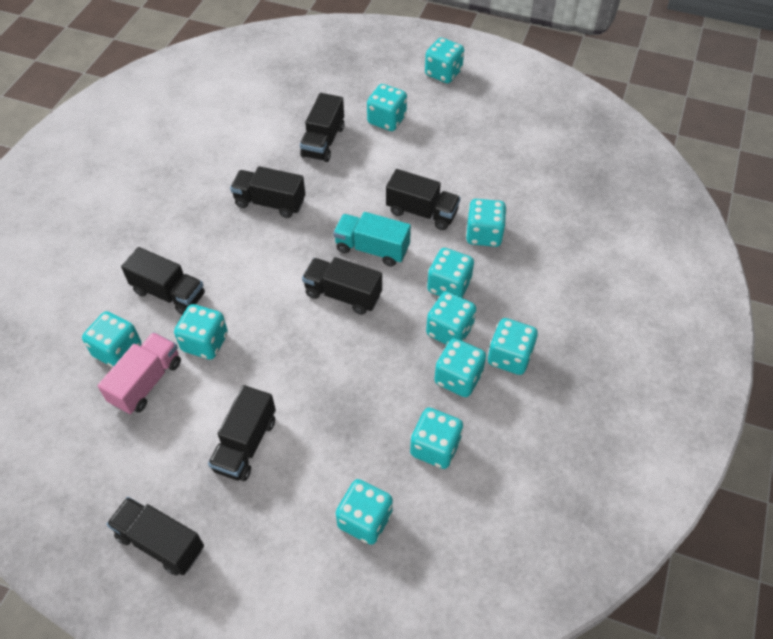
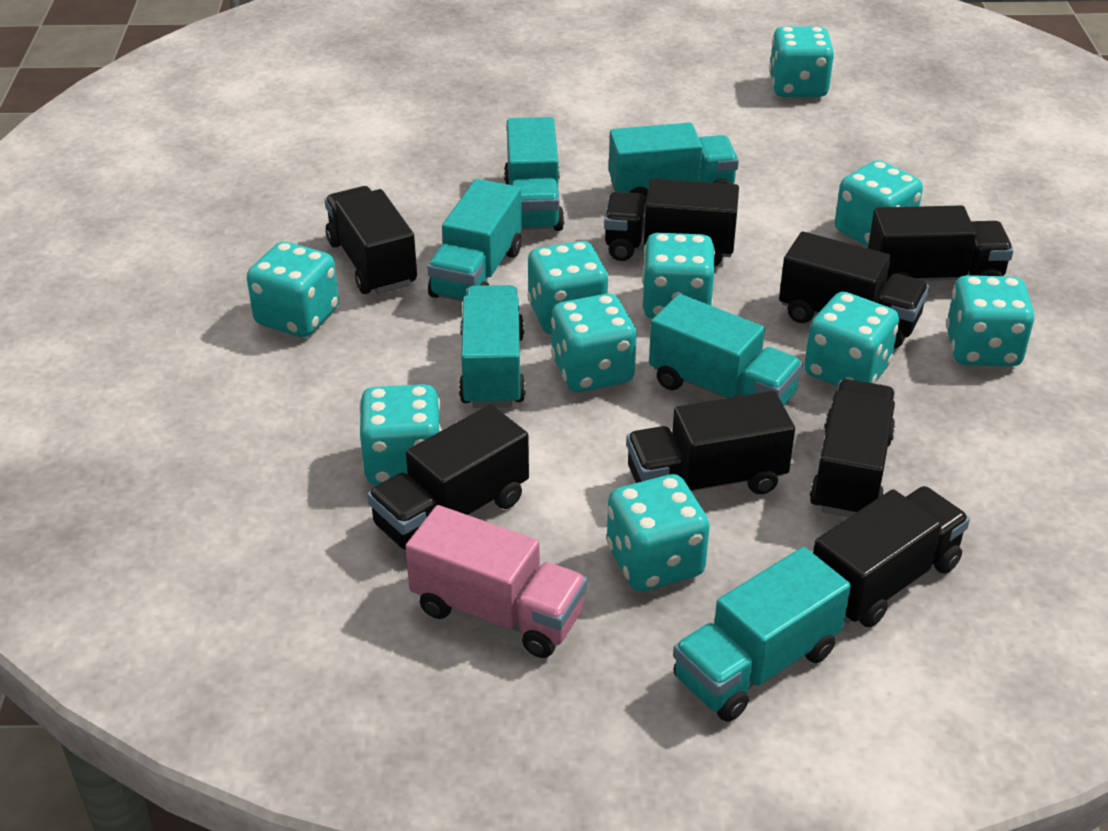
black truck: [106,497,204,575] [121,247,205,315] [208,385,276,481] [230,166,305,218] [300,93,344,162] [302,257,382,315] [386,169,461,230] = 7 -> [325,186,417,294] [367,405,529,550] [604,178,739,267] [626,391,795,494] [779,232,929,349] [810,379,895,517] [813,486,970,628] [868,205,1014,283] = 8
turquoise dice: [82,311,141,367] [174,304,228,360] [336,479,393,545] [367,84,407,131] [410,408,463,469] [425,38,464,83] [426,291,476,345] [427,248,474,298] [434,338,486,397] [466,199,506,247] [488,318,538,375] = 11 -> [247,241,339,337] [359,384,442,485] [527,241,609,334] [551,294,637,392] [607,474,710,591] [642,233,715,319] [769,27,834,97] [804,292,899,387] [835,160,923,246] [946,275,1034,366] = 10
turquoise truck: [333,212,411,267] = 1 -> [428,179,522,302] [459,285,526,408] [504,117,564,231] [609,123,739,205] [649,294,803,406] [673,547,851,722] = 6

